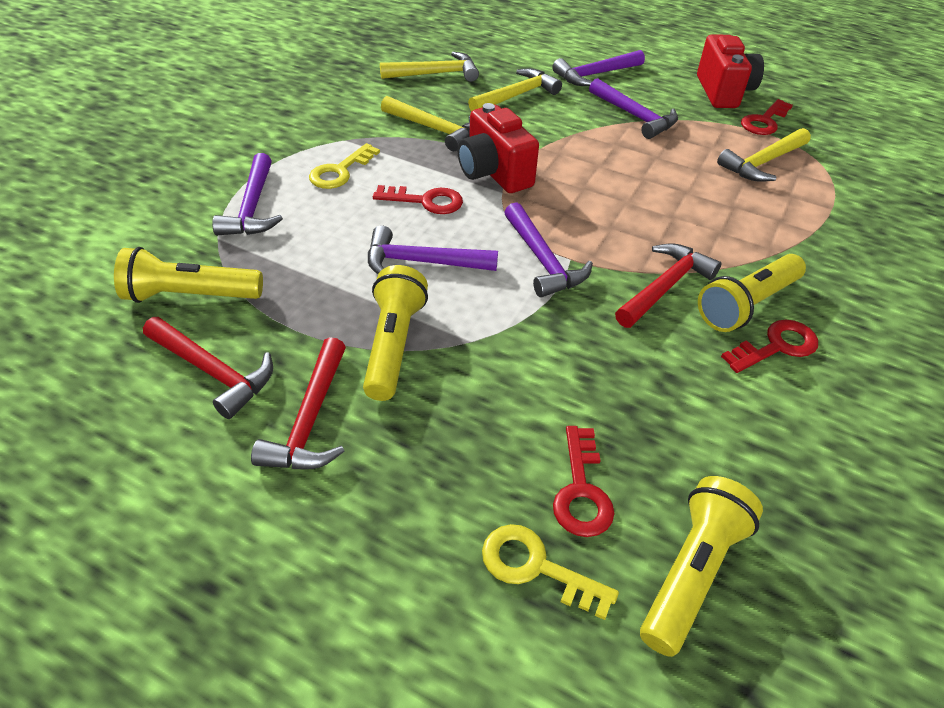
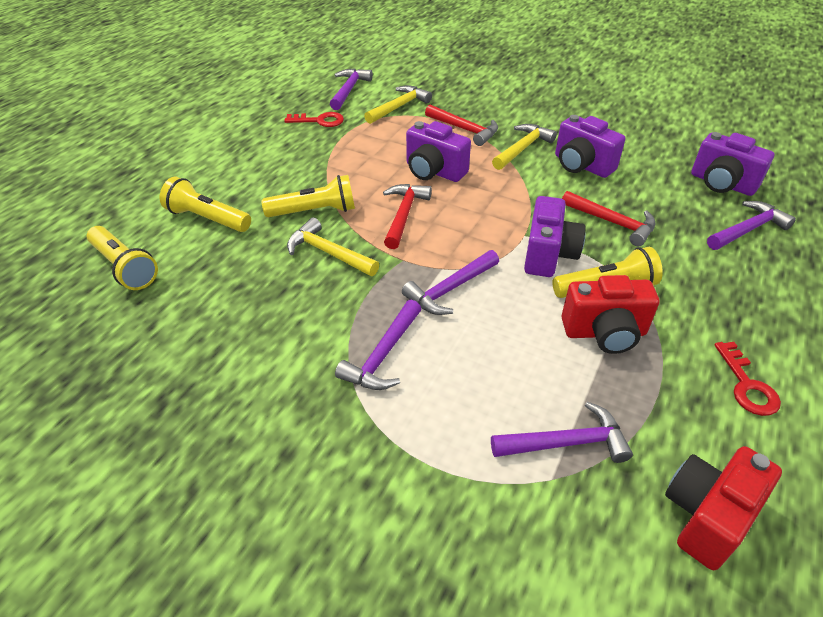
purple camera: none = 0 -> [406,121,471,182] [524,196,586,277] [555,115,625,178] [691,132,775,196] = 4
red key: [373,185,463,214] [553,426,614,537] [721,320,818,373] [741,99,793,135] = 4 -> [284,112,344,127] [714,342,781,416] = 2
yellow hammer: [380,52,479,82] [381,96,470,151] [468,68,562,112] [717,128,811,182] = 4 -> [287,217,379,276] [364,85,432,124] [492,124,557,170] = 3
yellow key: [309,143,380,189] [482,524,619,620] = 2 -> none = 0

